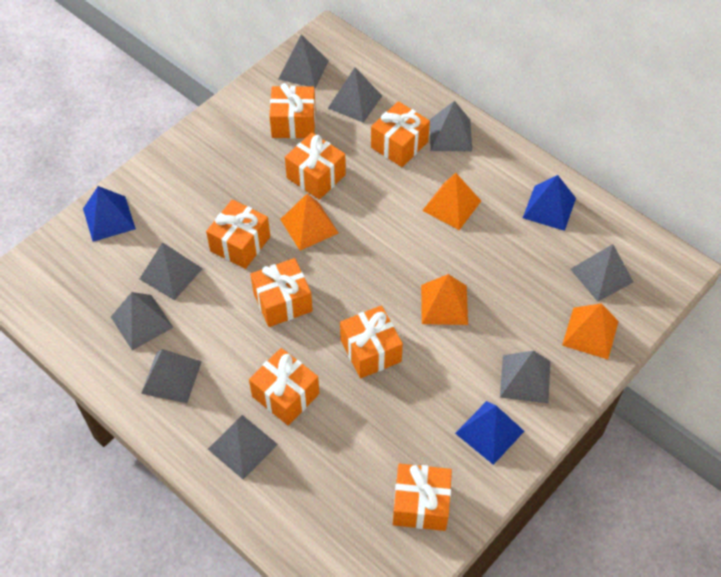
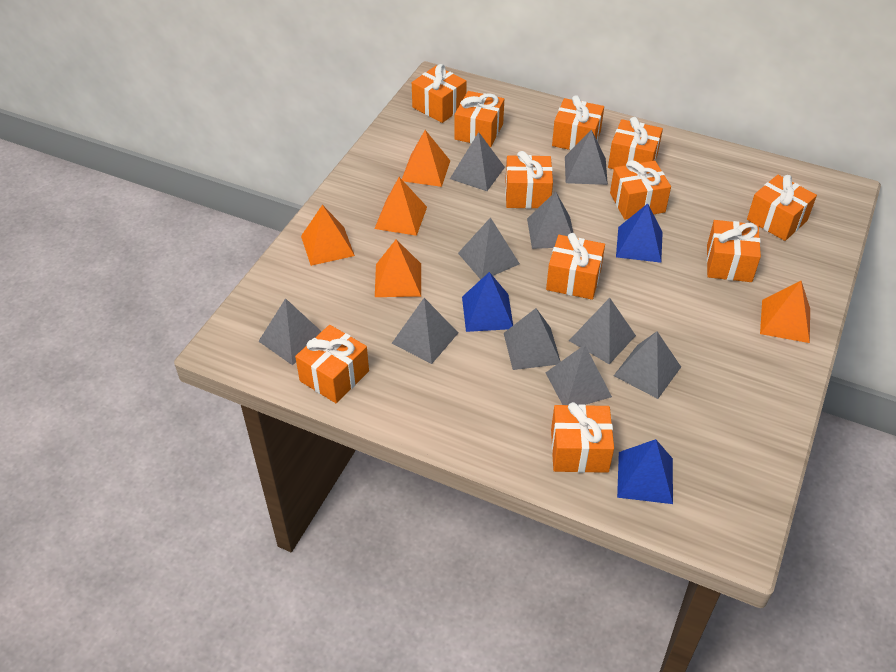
grey pyramid: [111,292,174,350] [140,242,203,300] [141,349,202,403] [208,415,278,480] [279,34,329,88] [328,67,382,123] [429,101,472,151] [500,351,550,403] [571,244,634,302] = 9 -> [258,298,322,365] [391,298,458,364] [450,132,505,191] [458,217,520,279] [504,308,561,370] [527,191,573,249] [545,345,612,405] [565,129,608,185] [569,298,636,364] [614,331,681,399] = 10
orange gift: [206,199,270,269] [249,348,319,426] [250,258,313,327] [269,83,315,139] [285,133,346,200] [340,305,403,378] [371,101,430,167] [393,463,452,531] = 8 -> [295,325,369,403] [412,64,467,123] [454,91,504,148] [505,151,553,209] [546,233,605,300] [551,402,614,473] [552,95,604,150] [608,117,663,169] [610,160,671,219] [707,220,761,282] [747,175,817,241] = 11
orange pyramid: [280,194,339,251] [421,274,468,325] [422,173,481,230] [562,303,619,359] = 4 -> [301,205,355,266] [374,177,427,236] [375,239,421,297] [402,130,450,187] [760,281,810,343] = 5

